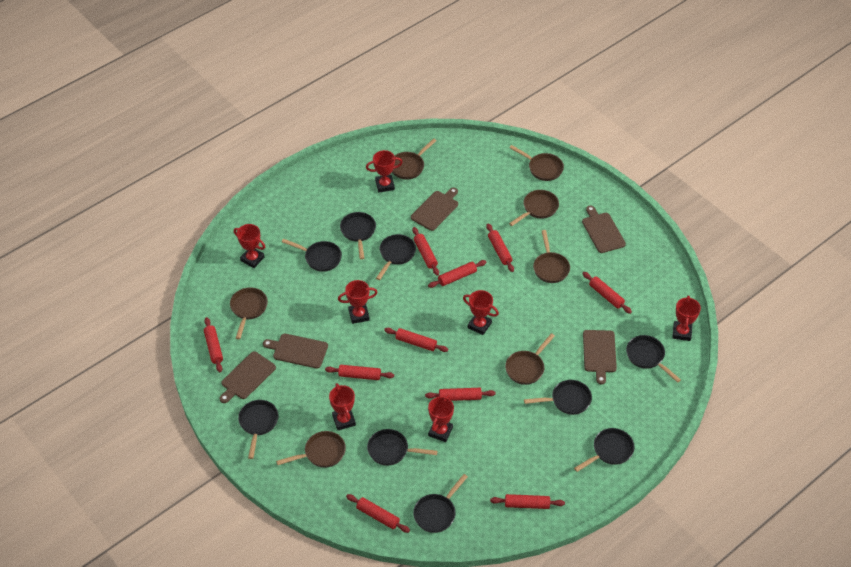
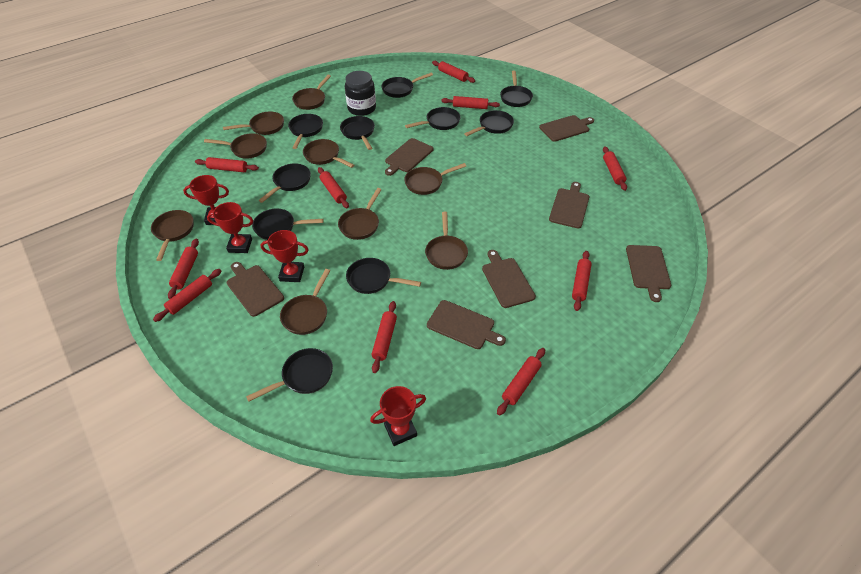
black jar: none = 0 -> [345,71,376,116] = 1
black pan: [238,400,278,459] [282,239,342,272] [340,212,376,259] [367,429,437,466] [376,234,416,280] [413,474,468,533] [524,380,592,415] [574,428,635,472] [626,335,681,383] = 9 -> [246,348,333,402] [252,208,324,240] [258,163,311,203] [288,114,323,149] [340,116,375,150] [346,258,421,294] [381,73,433,98] [405,107,460,130] [464,110,514,136] [500,70,533,107] = 10
brown cutting board: [219,352,276,403] [263,334,328,369] [411,188,458,231] [582,205,626,253] [583,330,617,384] = 5 -> [227,262,284,317] [385,138,433,176] [427,300,506,349] [482,250,536,308] [539,115,594,142] [549,182,589,229] [626,245,671,302] = 7
brown pan: [230,287,268,339] [276,431,346,468] [392,138,437,180] [505,333,555,385] [509,145,564,181] [509,190,559,226] [533,230,570,283] = 7 -> [151,210,194,261] [204,133,267,159] [223,111,284,135] [280,269,330,335] [292,75,331,110] [303,139,354,168] [338,188,382,240] [404,163,466,195] [425,212,468,270] = 9
red trophy: [234,224,265,268] [329,383,356,430] [338,280,378,324] [366,150,403,192] [428,395,454,442] [463,290,499,335] [672,296,701,341] = 7 -> [183,175,229,225] [207,202,253,253] [261,230,309,282] [370,386,426,446] = 4

